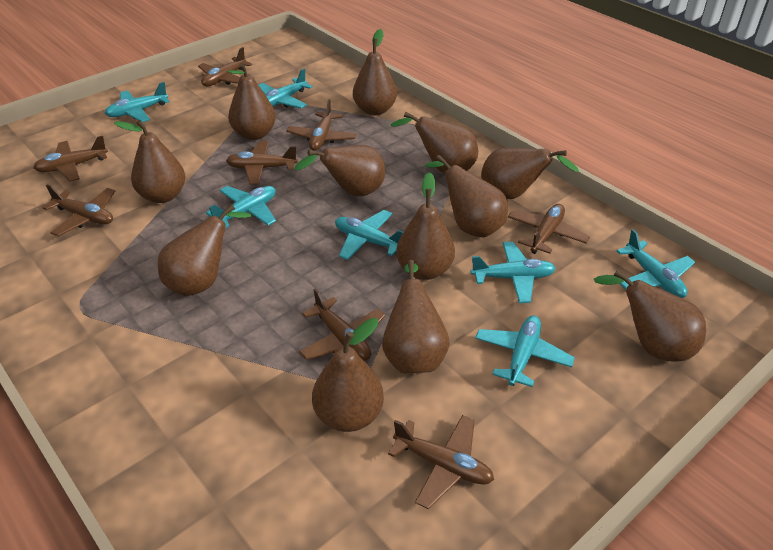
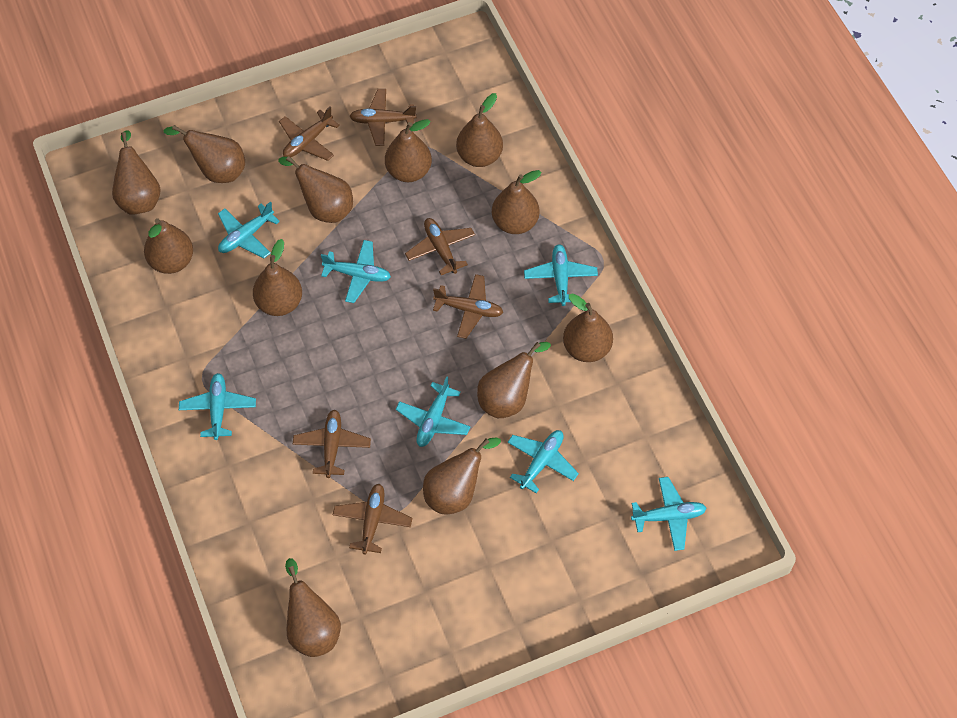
brown plane: [33,136,108,182] [43,184,115,236] [198,47,252,86] [226,141,298,184] [286,99,357,151] [299,288,386,361] [388,415,494,509] [508,204,590,254] = 8 -> [279,106,340,161] [293,410,371,478] [333,484,412,555] [350,89,417,146] [405,218,475,275] [433,274,503,339] = 6

